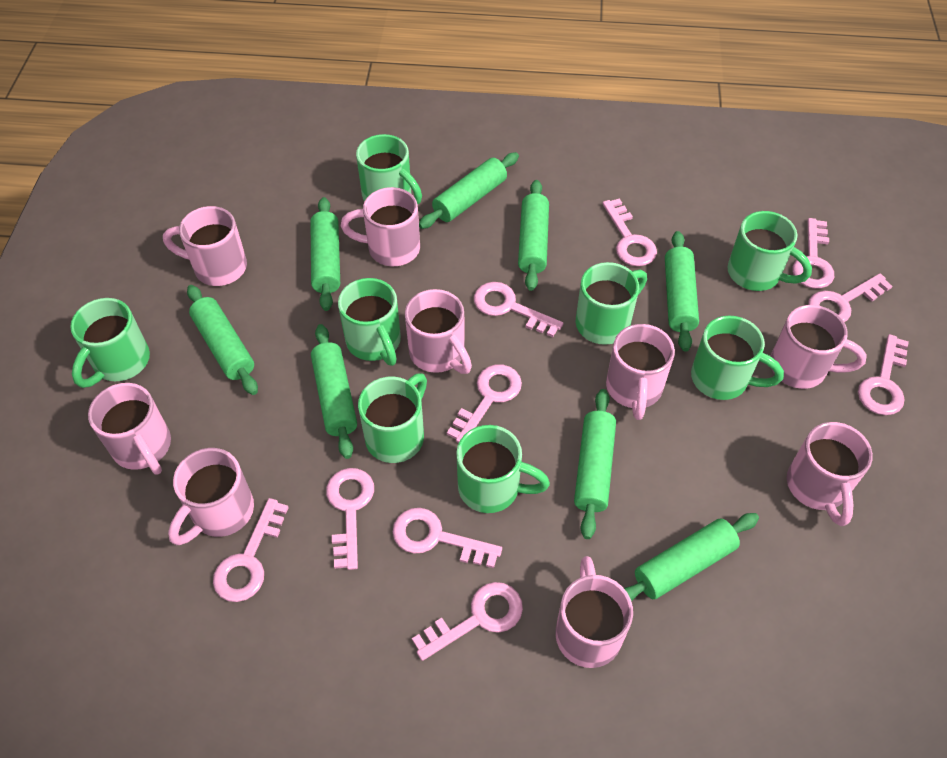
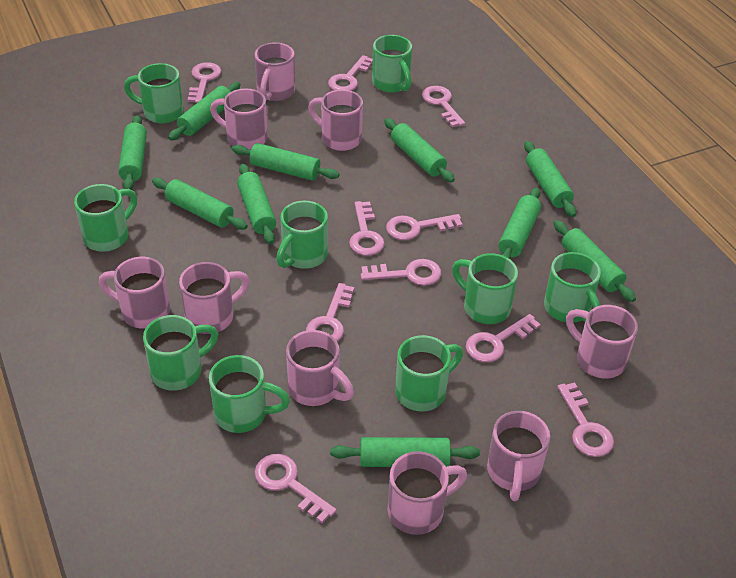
green mug: [70,298,150,388] [338,278,401,366] [356,134,422,204] [358,373,427,463] [456,425,550,513] [576,262,647,345] [691,316,784,400] [727,211,812,291] = 8 -> [74,184,137,252] [124,63,183,123] [143,315,218,391] [209,355,290,433] [276,201,328,269] [372,35,412,93] [395,335,463,412] [452,253,518,324] [544,252,601,323] = 9
green rolling pin: [187,285,258,395] [310,197,340,311] [311,324,357,459] [419,152,519,229] [518,180,549,291] [574,389,616,539] [624,513,759,602] [665,231,699,352] = 8 -> [118,115,147,190] [152,178,248,230] [168,82,240,141] [232,143,340,181] [237,164,276,244] [330,437,480,467] [384,118,455,183] [498,187,541,259] [524,141,576,217] [554,220,636,302] = 10

